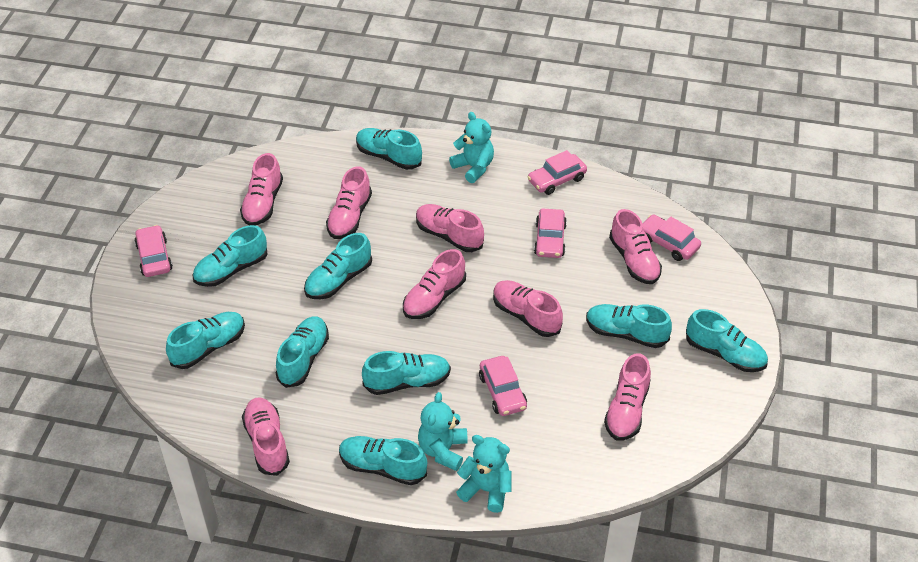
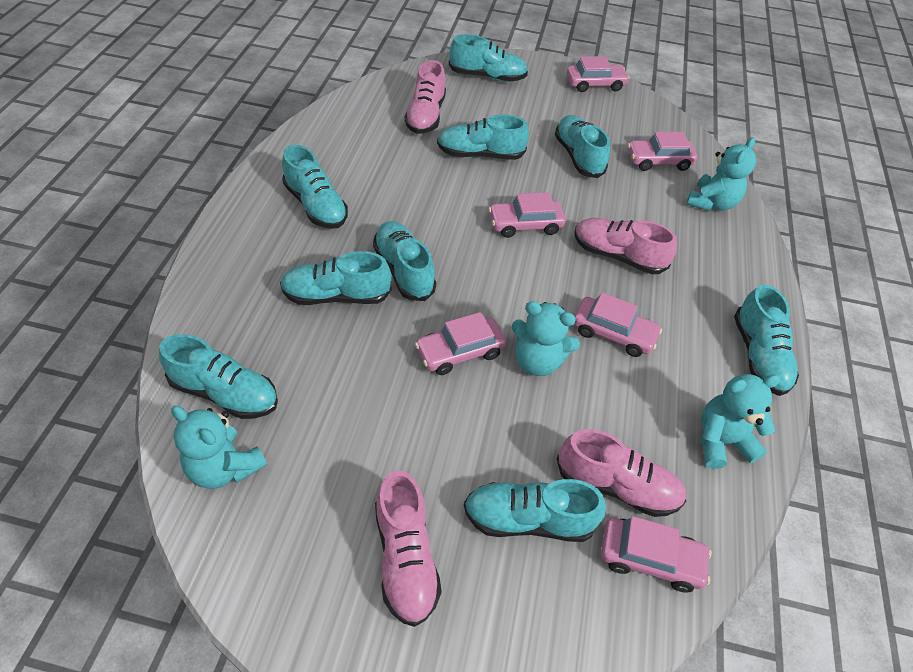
pink car: [134,225,173,277] [479,356,527,416] [528,150,587,195] [534,208,567,258] [642,214,701,261] = 5 -> [415,312,506,375] [489,192,566,238] [567,56,630,92] [574,292,662,357] [601,516,712,593] [628,132,697,171] = 6
pink shoe: [240,153,283,225] [242,397,290,476] [326,166,372,239] [403,249,466,319] [416,204,484,252] [493,280,563,337] [604,353,651,441] [609,209,662,284] = 8 -> [375,471,442,627] [405,60,446,134] [556,429,686,517] [574,218,677,274] = 4
turquoise teddy bear: [418,392,468,471] [449,112,494,183] [456,435,512,513] = 3 -> [171,406,267,489] [512,301,580,376] [686,137,756,211] [701,374,780,469] = 4

